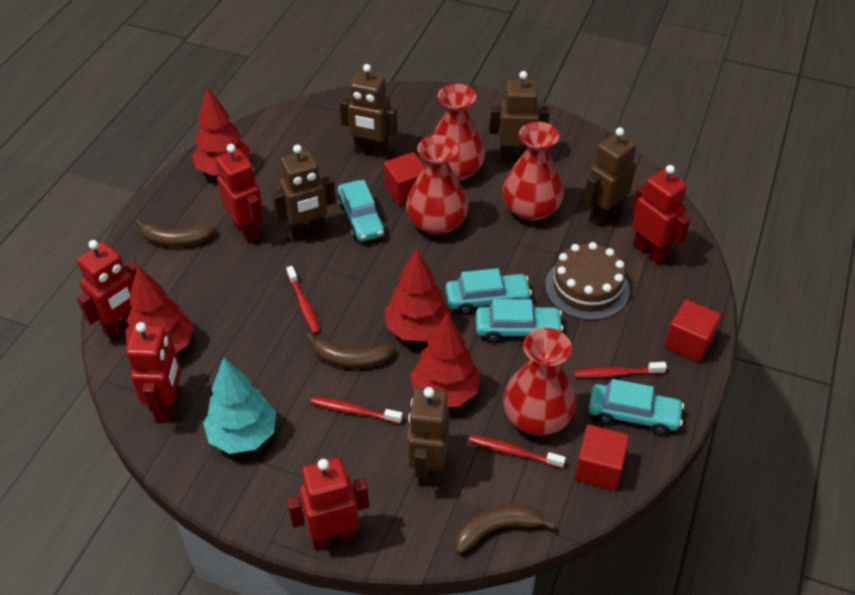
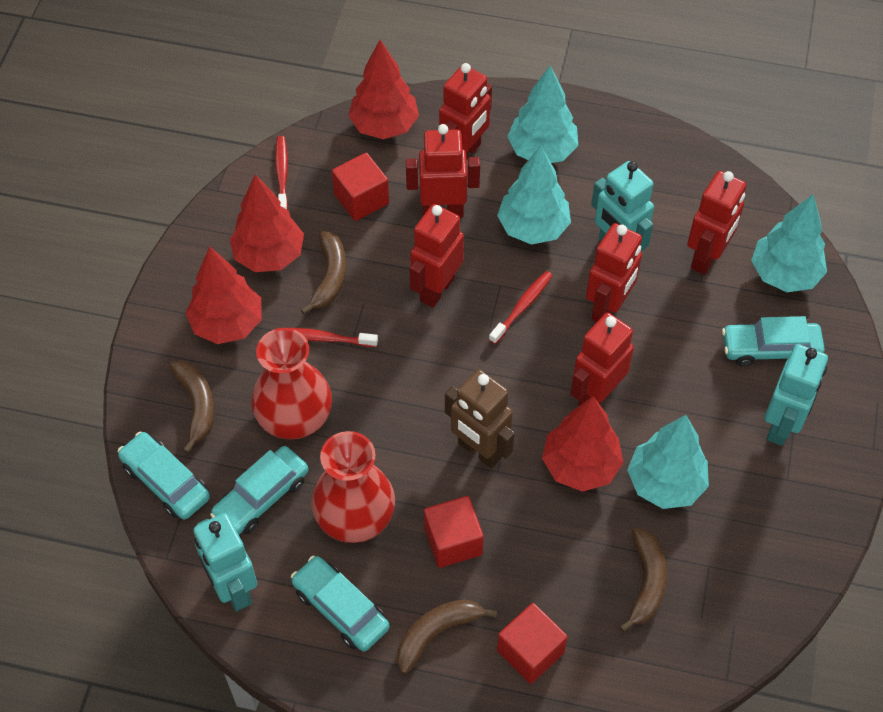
brown banana: [135,219,216,247] [306,333,395,368] [455,505,556,554] = 3 -> [169,360,214,453] [301,231,346,315] [397,599,497,674] [619,527,667,633] = 4
brown cake: [545,242,630,320] = 1 -> none = 0
brown robot: [272,145,336,240] [340,64,398,158] [408,387,449,487] [490,71,550,162] [584,128,636,226] = 5 -> [445,369,515,468] = 1
red robot: [77,240,139,340] [126,322,181,422] [216,144,264,243] [287,458,369,550] [632,165,691,264] = 5 -> [406,124,480,218] [409,204,464,307] [439,63,492,159] [570,313,634,406] [586,223,642,323] [687,171,746,275] = 6
red toothbrush: [286,266,321,334] [311,397,403,424] [469,435,566,468] [574,362,667,378] = 4 -> [275,136,288,210] [277,328,378,347] [489,271,553,344] = 3
red vase: [406,135,468,235] [432,84,485,181] [502,122,564,221] [503,328,576,435] = 4 -> [251,328,332,439] [311,431,395,543] = 2
turquoise robot: none = 0 -> [193,513,257,612] [591,161,654,251] [764,344,828,446] = 3
turquoise tree: [203,358,276,454] = 1 -> [497,146,571,245] [507,66,578,163] [627,415,709,509] [751,194,827,292] = 4

